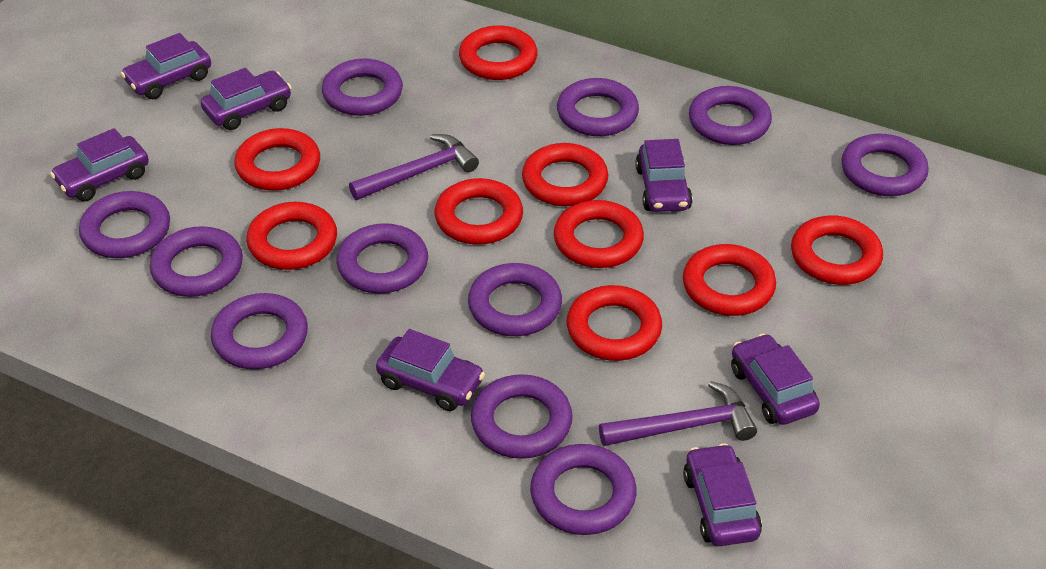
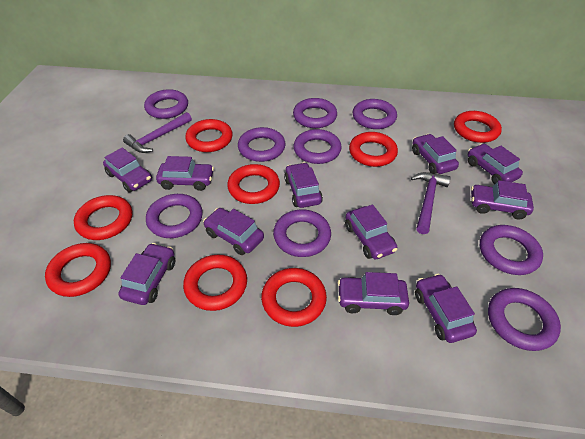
purple car: [50,128,149,201] [121,33,211,99] [201,68,292,130] [376,329,485,411] [635,139,693,212] [683,443,762,546] [731,333,820,425] = 7 -> [103,148,152,193] [118,243,175,305] [156,156,214,191] [203,208,264,255] [284,162,323,208] [338,272,409,315] [345,204,397,259] [412,134,459,174] [415,274,477,343] [468,143,523,184] [471,180,534,219] = 11
purple ring: [79,191,170,258] [150,226,243,297] [211,293,308,369] [322,59,403,116] [336,223,428,294] [468,263,562,336] [471,374,573,459] [530,444,636,535] [557,78,639,136] [689,86,772,145] [841,134,929,196] = 11 -> [144,89,188,119] [146,194,203,238] [238,127,286,162] [273,210,331,257] [293,98,337,128] [294,129,342,164] [353,99,397,129] [480,225,543,275] [488,288,561,351] = 9
red ring: [234,128,320,191] [247,202,337,270] [435,178,523,245] [459,25,538,80] [522,143,608,206] [554,200,644,268] [567,285,662,361] [683,244,776,316] [791,215,883,285] = 9 -> [45,243,111,297] [74,195,132,240] [183,255,247,311] [185,119,233,152] [227,164,280,204] [261,268,327,327] [349,132,398,167] [454,111,502,143] = 8

